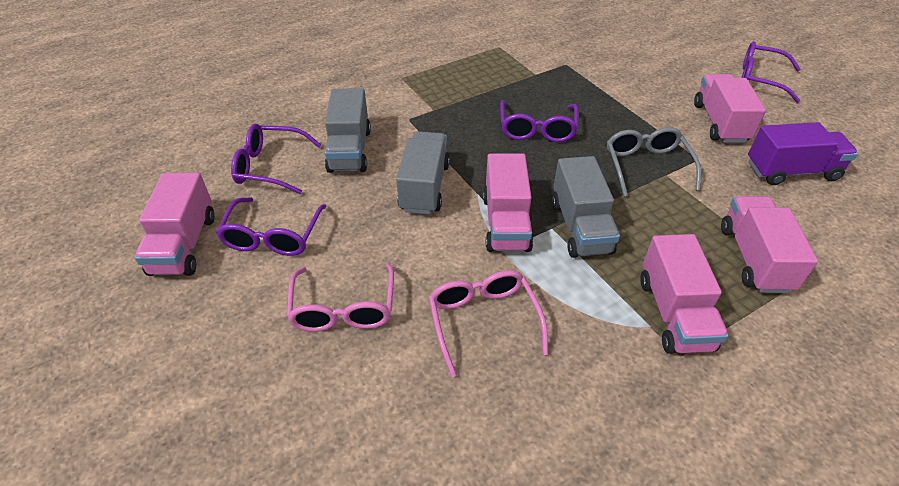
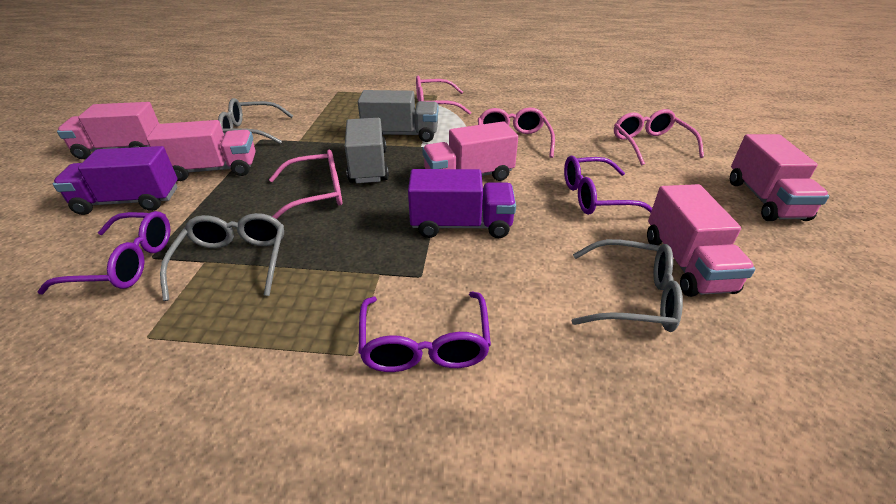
grey glasses: [607,127,701,197] = 1 -> [160,213,284,301] [218,98,293,144] [572,239,683,332] = 3
grey truck: [325,88,371,173] [396,131,450,214] [552,156,620,258] = 3 -> [345,118,389,183] [358,90,439,142] = 2
pink glasses: [286,263,394,332] [429,270,548,377] = 2 -> [269,150,342,219] [416,76,472,115] [478,107,555,158] [614,109,704,166] = 4
purple glasses: [216,197,326,256] [231,123,321,194] [500,100,578,142] [741,41,801,103] = 4 -> [37,211,171,294] [359,292,491,372] [564,156,652,215] = 3
purple truck: [748,122,858,185] = 1 -> [53,146,178,215] [408,169,516,238] = 2

